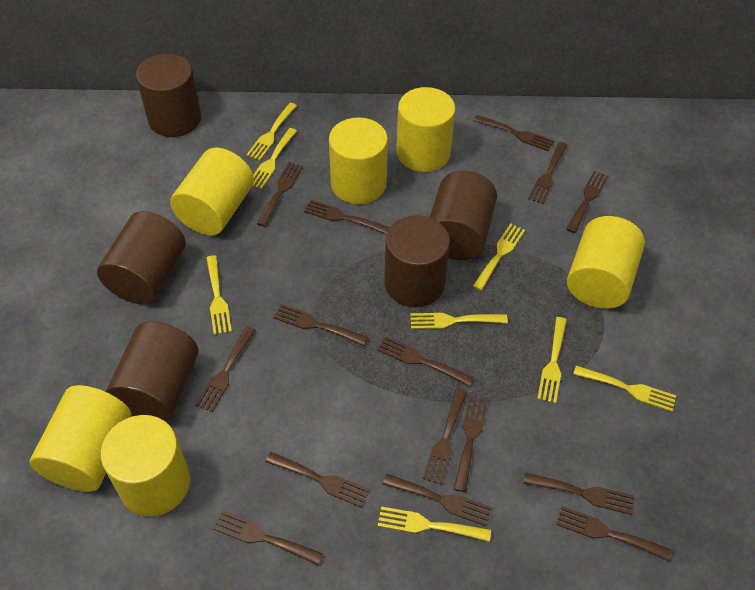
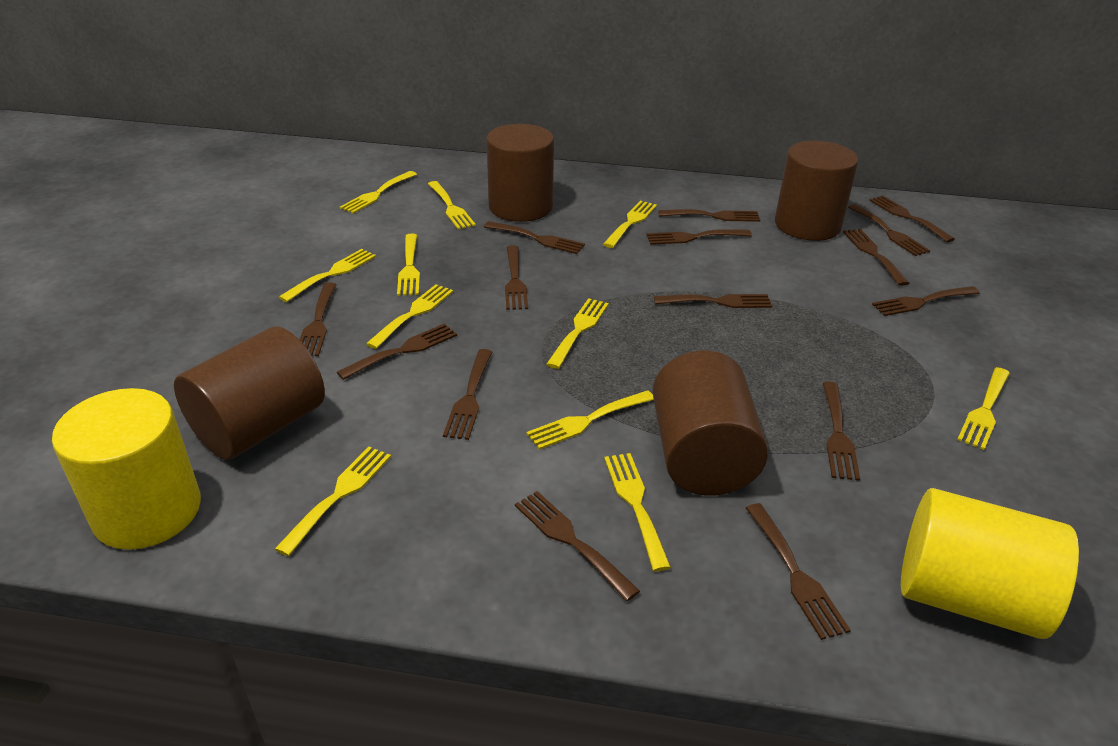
brown cylinder: [97,211,186,304] [106,321,199,421] [136,54,201,137] [384,215,450,307] [430,171,497,260] = 5 -> [174,327,325,460] [486,124,554,222] [653,351,768,496] [775,141,858,241] = 4
yellow cylinder: [30,385,132,492] [101,415,190,517] [170,148,254,235] [329,118,388,204] [396,87,456,172] [567,216,645,309] = 6 -> [52,388,201,550] [901,488,1079,639] = 2
yellow fork: [206,255,232,335] [246,103,297,161] [253,128,297,189] [378,506,491,542] [410,313,508,329] [473,223,525,291] [537,317,567,403] [573,366,676,412] = 8 -> [275,446,391,556] [279,249,376,302] [340,171,417,214] [366,284,453,349] [397,234,420,296] [428,181,476,229] [526,390,654,450] [546,298,609,369] [603,200,657,248] [604,453,671,571] [957,367,1010,450] = 11

